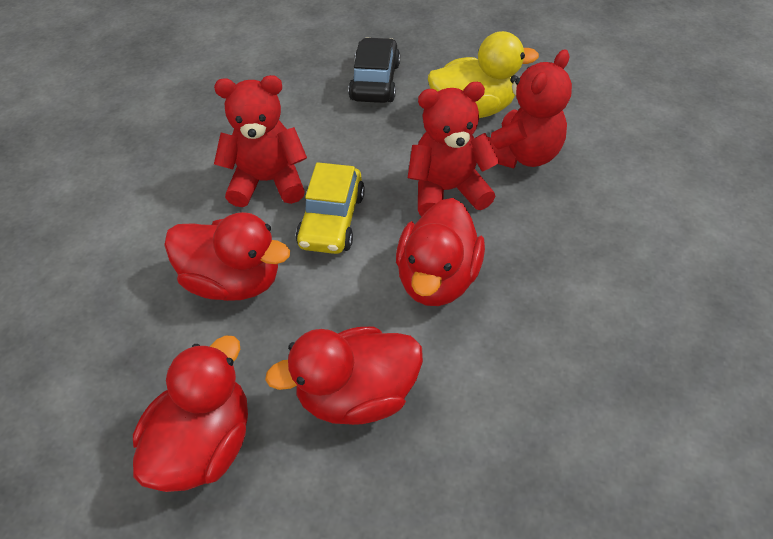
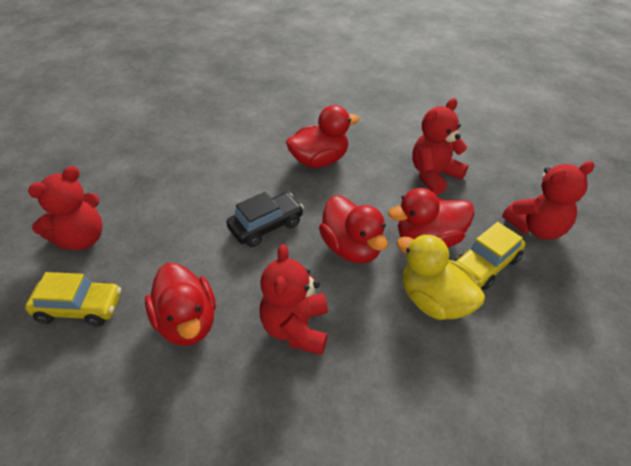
red teddy bear: [214,75,307,207] [408,82,499,216] [488,49,572,169] = 3 -> [28,166,102,250] [260,244,328,355] [412,98,468,195] [502,161,595,240] = 4
yellow car: [296,162,365,254] = 1 -> [25,272,121,326] [455,222,526,290] = 2

